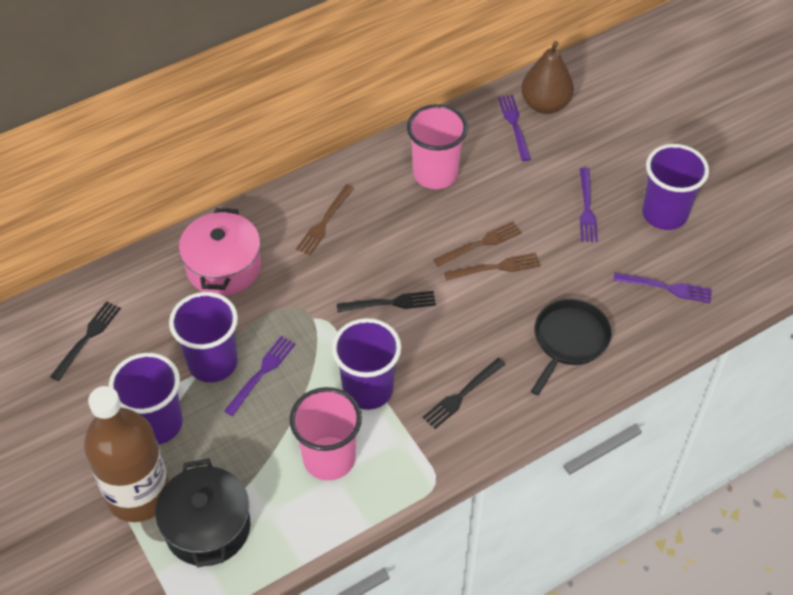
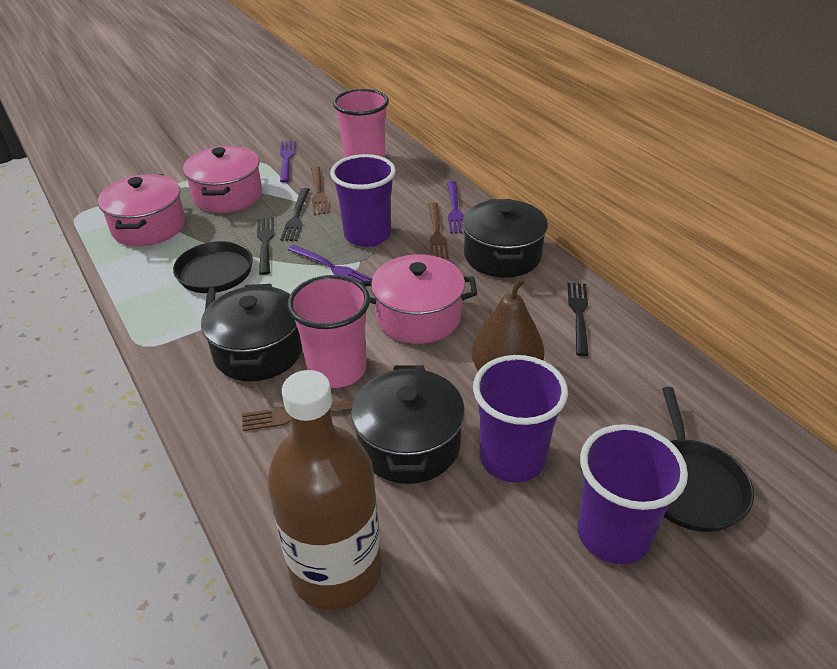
black pan: [531,299,612,395] = 1 -> [173,241,253,310] [662,387,754,532] = 2
black pot: [155,458,251,568] = 1 -> [201,284,302,381] [351,365,465,484] [463,199,548,278] = 3
pink pot: [179,208,261,296] = 1 -> [98,174,185,246] [183,146,262,213] [361,254,477,344] = 3
purple cup: [109,353,183,444] [169,292,238,382] [332,318,401,410] [642,144,709,230] = 4 -> [330,154,396,247] [473,355,568,482] [577,424,688,564] = 3
purple fork: [224,336,296,416] [498,95,531,161] [580,168,598,242] [613,273,712,303] = 4 -> [280,141,295,183] [288,245,372,283] [447,181,465,233] = 3

